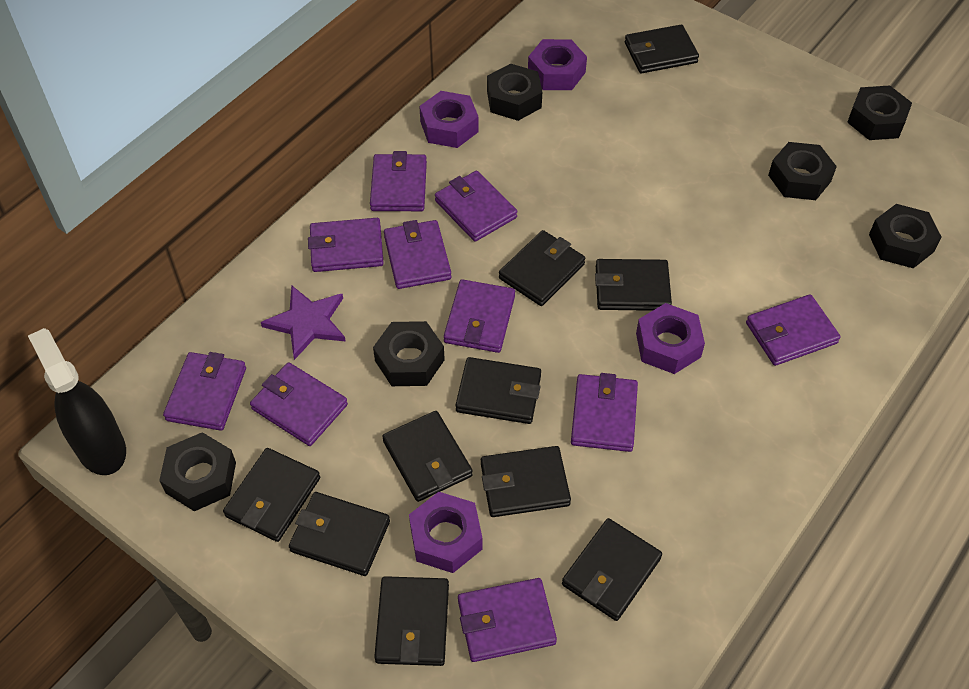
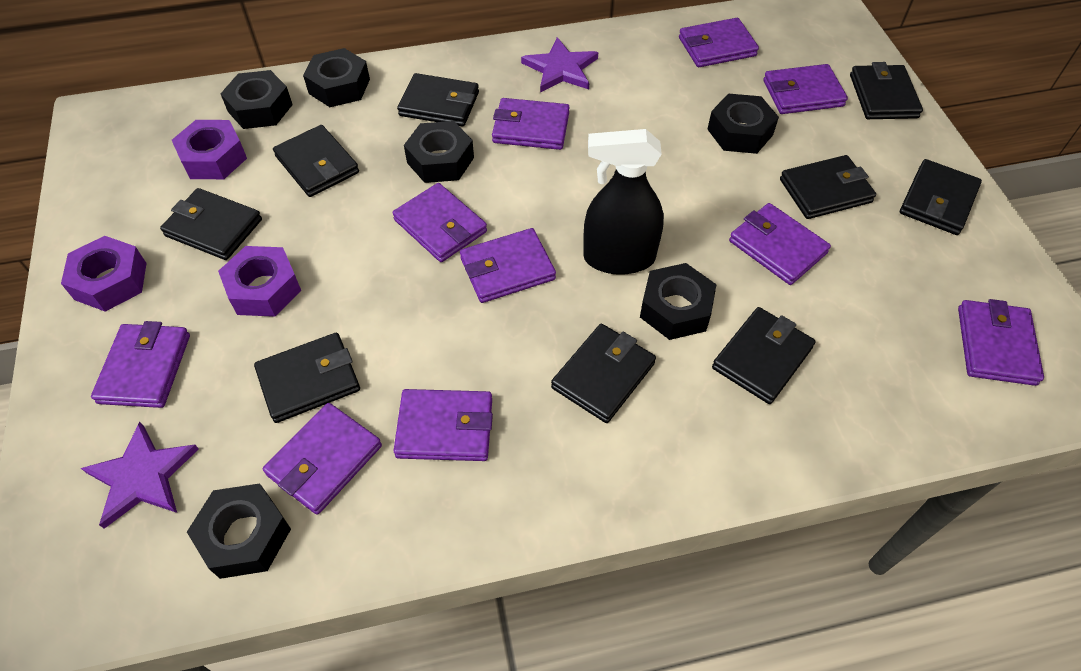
black wallet: [223,448,320,542] [289,492,390,576] [374,576,449,666] [382,411,473,502] [456,357,541,424] [481,446,571,517] [499,230,586,306] [562,518,662,621] [595,259,672,311] [625,25,699,73] = 10 -> [160,188,262,260] [254,333,360,423] [273,125,359,197] [397,73,479,127] [551,324,656,423] [712,307,816,404] [780,155,876,219] [850,62,923,119] [900,159,982,235] = 9
purple nut: [409,492,483,573] [419,91,479,148] [528,39,587,90] [636,303,705,374] = 4 -> [61,236,147,312] [172,120,247,179] [218,246,301,317] = 3
purple star: [261,285,346,360] = 1 -> [81,422,199,529] [521,37,598,93] = 2

